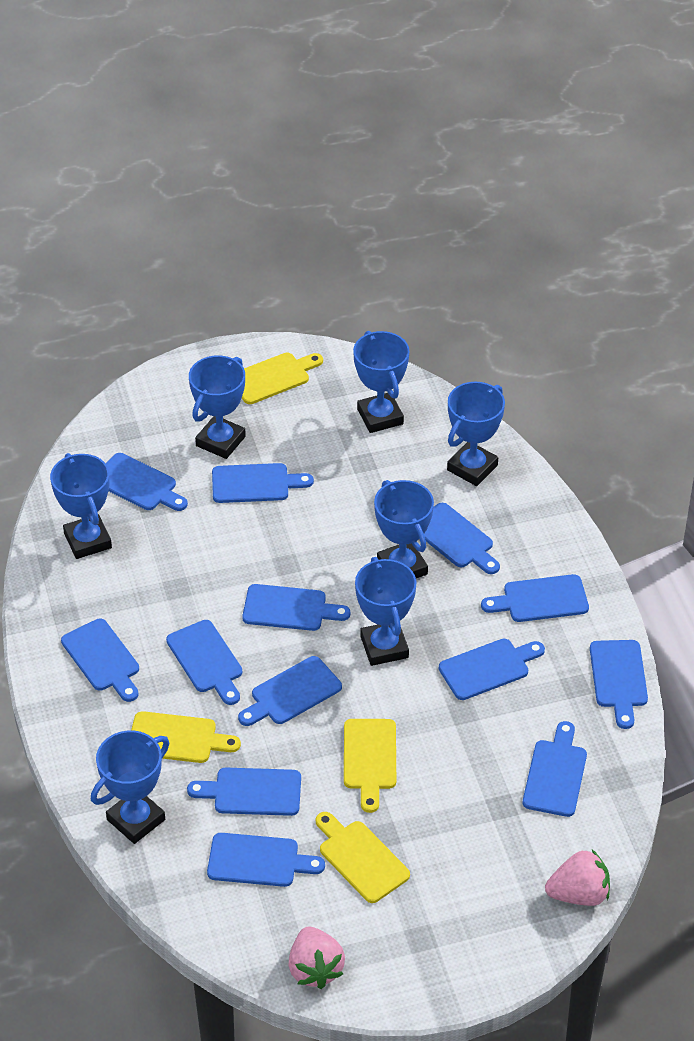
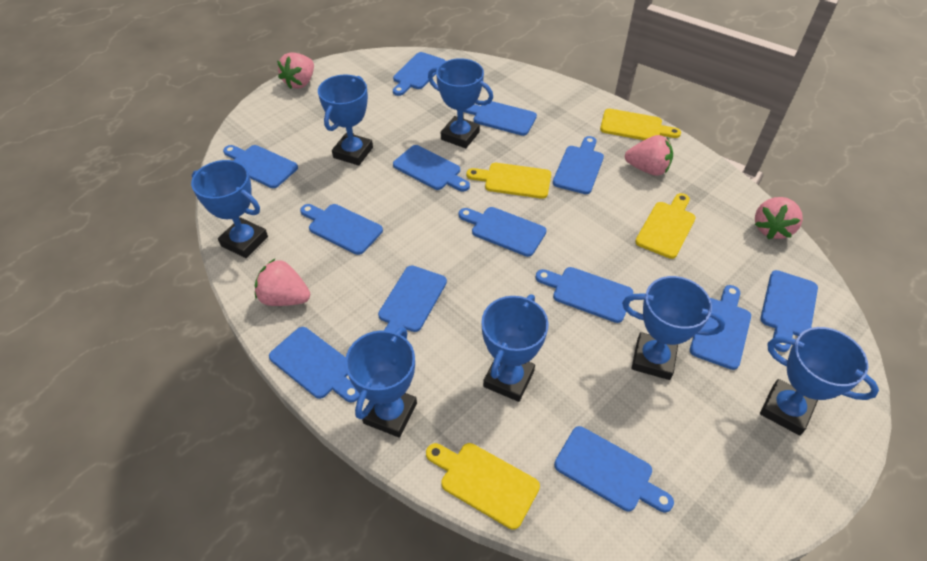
pink strawberry: [289,926,345,989] [545,850,610,906] = 2 -> [255,259,310,306] [277,52,314,89] [625,135,673,176] [755,197,803,239] = 4

